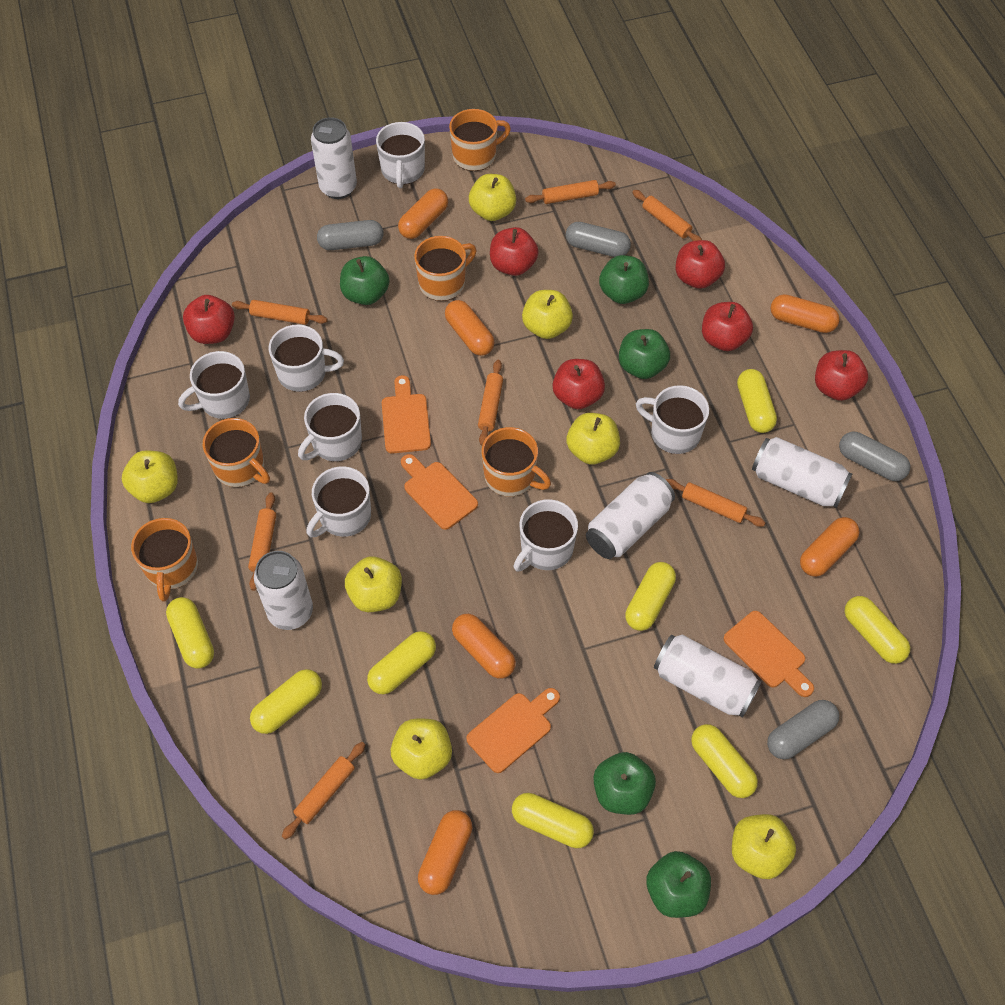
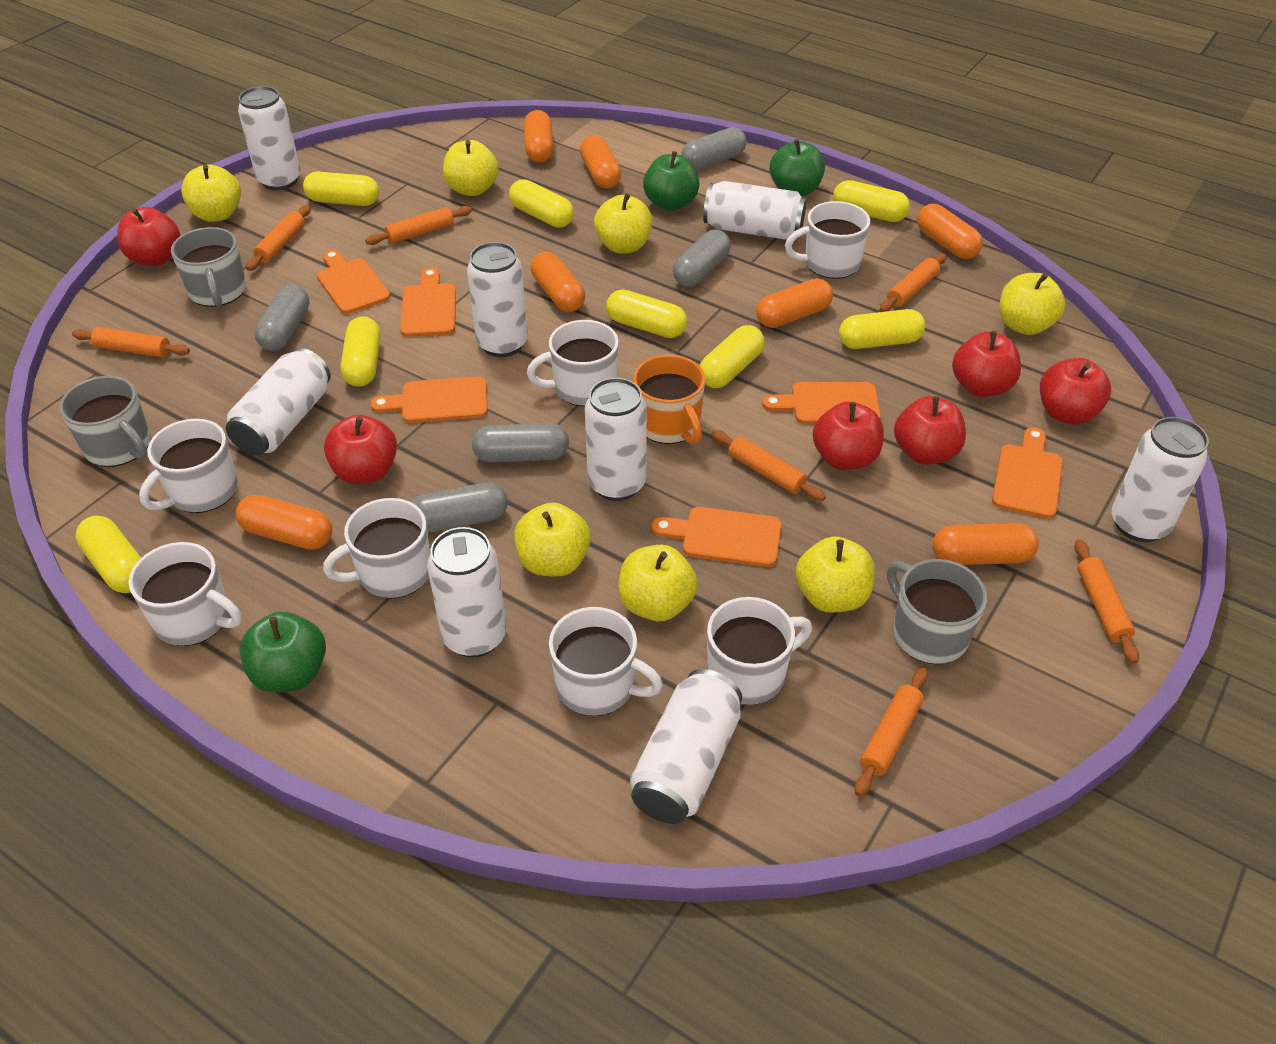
green apple: [340,256,390,305] [593,752,656,815] [599,255,649,304] [619,329,670,379] [646,851,711,918] = 5 -> [240,612,326,692] [643,151,700,211] [770,139,825,197] = 3
grey capsule: [317,220,383,250] [566,222,631,257] [767,700,839,759] [839,432,910,481] = 4 -> [254,284,309,351] [411,482,508,533] [472,423,569,462] [673,229,731,287] [681,127,747,170] = 5
grey mug: none = 0 -> [59,376,151,467] [171,227,246,307] [887,559,987,664] = 3
orange capsule: [398,188,448,239] [418,810,472,895] [445,300,495,356] [452,614,516,679] [771,294,840,333] [800,517,860,577] = 6 -> [236,495,333,550] [524,110,553,163] [531,251,585,312] [580,135,622,189] [756,278,833,328] [917,204,983,259] [933,523,1039,565] = 7
orange cutting board: [382,375,431,453] [401,454,478,530] [466,688,560,773] [723,611,814,697] = 4 -> [317,250,391,314] [370,376,488,423] [400,267,456,337] [652,507,782,567] [762,382,881,424] [992,427,1063,519] = 6
orange mug: [131,518,198,602] [203,418,270,487] [414,236,476,301] [449,109,511,171] [482,427,551,497] = 5 -> [633,355,705,444] = 1
white can: [254,551,313,630] [311,117,357,199] [586,472,675,559] [654,635,762,718] [752,437,853,508] = 5 -> [226,348,331,456] [238,86,301,190] [427,527,506,657] [467,242,528,357] [585,378,647,501] [630,669,742,824] [703,181,807,240] [1112,417,1209,542] = 8

